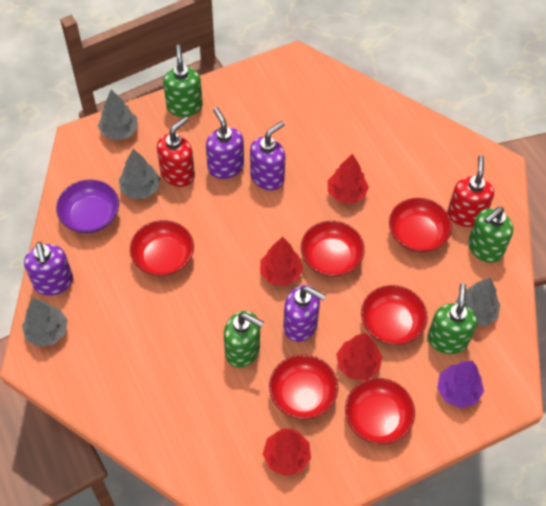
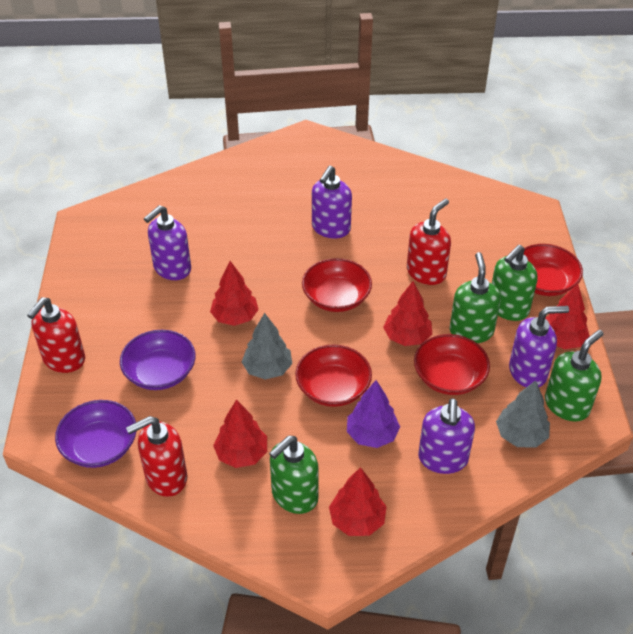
grey tree: [22,298,68,347] [98,89,138,141] [119,149,160,199] [456,277,500,326] = 4 -> [242,313,292,380] [496,380,550,448] = 2
purple bowl: [56,180,119,233] = 1 -> [55,400,136,468] [120,330,196,390] = 2
red bowl: [130,220,194,276] [269,354,338,419] [301,221,365,277] [345,378,415,444] [361,285,428,345] [389,198,452,252] = 6 -> [295,345,372,407] [302,258,372,312] [414,334,490,395] [524,244,583,296] = 4
red soap dispenser: [157,116,195,187] [447,155,494,227] = 2 -> [27,297,85,373] [126,416,187,497] [407,199,451,285] = 3
red tree: [260,237,303,286] [263,428,311,476] [328,154,369,204] [336,333,382,380] = 4 -> [210,261,259,326] [213,399,267,468] [329,467,387,536] [383,281,432,346] [545,284,590,349] = 5

